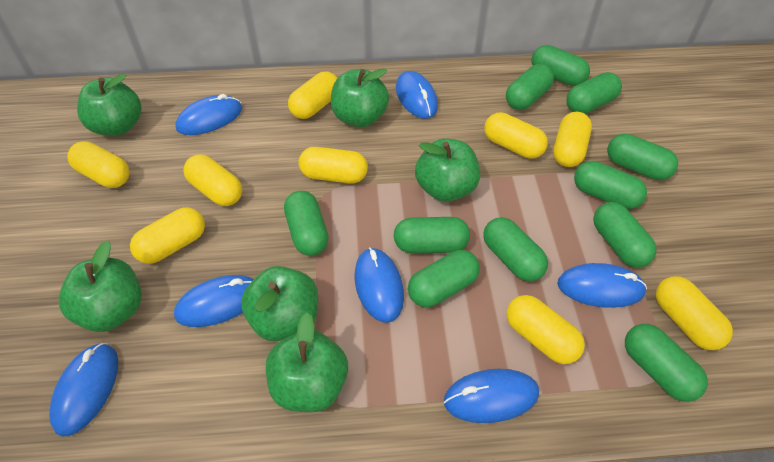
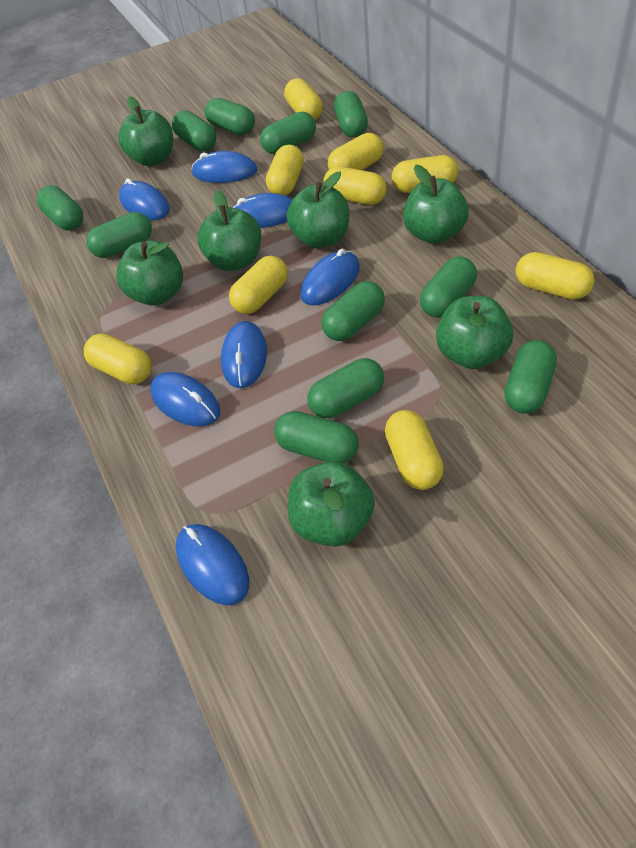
green apple: [59,241,142,332] [77,73,142,136] [241,266,318,342] [266,312,348,412] [331,69,389,127] [415,138,480,202] = 6 -> [116,241,183,306] [118,96,173,166] [198,190,261,271] [287,171,349,248] [288,461,375,547] [403,164,469,244] [436,296,513,369] = 7

